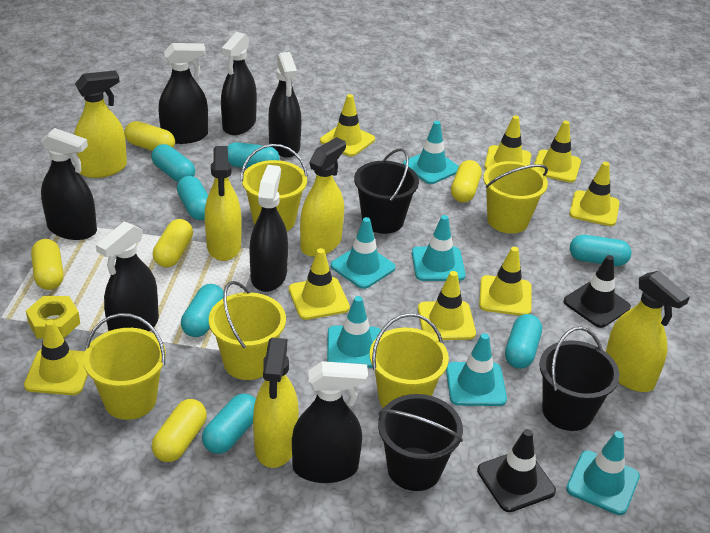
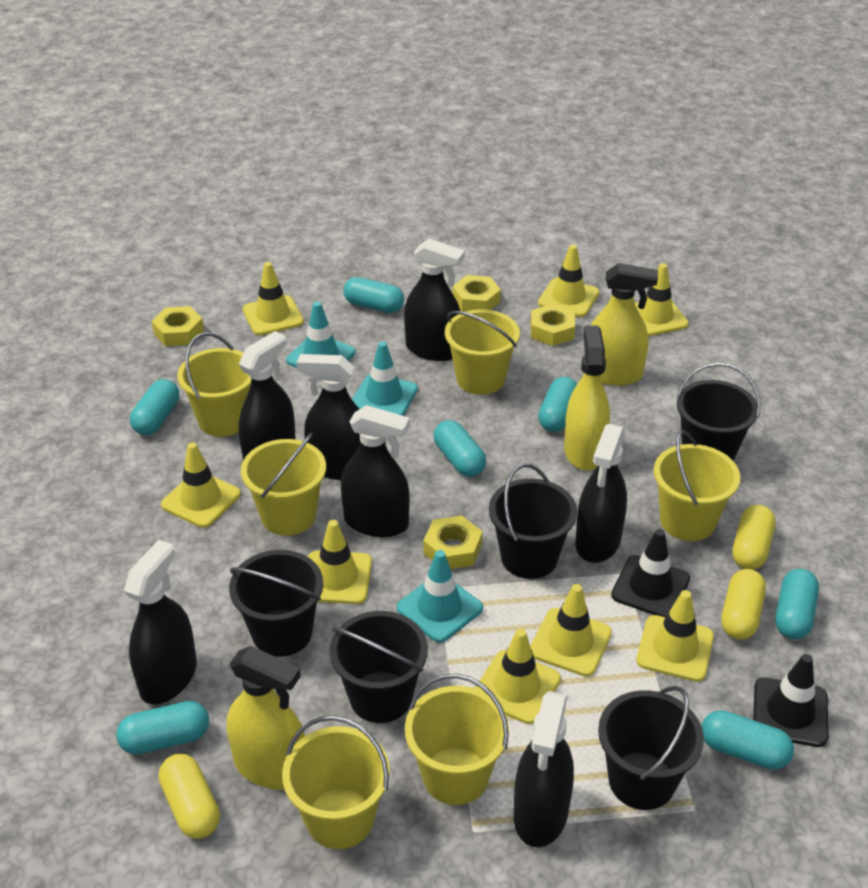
black bucket: [354,148,419,234] [378,394,463,491] [540,327,620,431] = 3 -> [229,550,323,657] [330,611,428,723] [489,464,577,579] [598,686,704,810] [676,362,761,461] = 5
turquoise traffic cone: [327,296,381,368] [331,217,396,289] [403,121,459,184] [412,215,466,281] [446,333,507,406] [566,431,640,515] = 6 -> [286,302,355,368] [352,341,418,416] [397,550,483,642] = 3
yellow bucket: [83,313,166,420] [209,281,286,380] [240,144,308,231] [370,313,449,408] [483,161,548,234] = 5 -> [177,332,251,437] [241,433,326,536] [282,715,390,849] [405,674,509,805] [445,309,520,395] [654,430,740,541] = 6
yellow capsule: [31,239,63,290] [124,121,175,151] [152,399,207,462] [153,219,193,268] [451,160,482,203] = 5 -> [159,754,220,839] [721,569,766,640] [732,505,775,570] = 3
yellow nut: [26,296,80,339] = 1 -> [152,306,204,346] [423,516,483,569] [452,275,501,312] [531,304,575,346] = 4
yellow spray bottle: [74,71,127,178] [205,146,242,261] [253,337,299,468] [300,137,346,257] [606,271,690,392] = 5 -> [227,646,305,790] [564,326,610,471] [591,263,658,386] = 3

